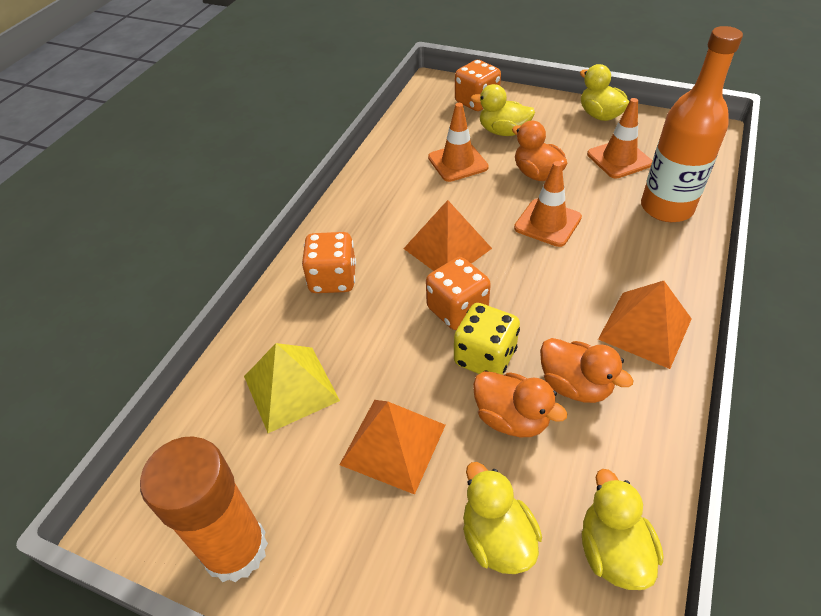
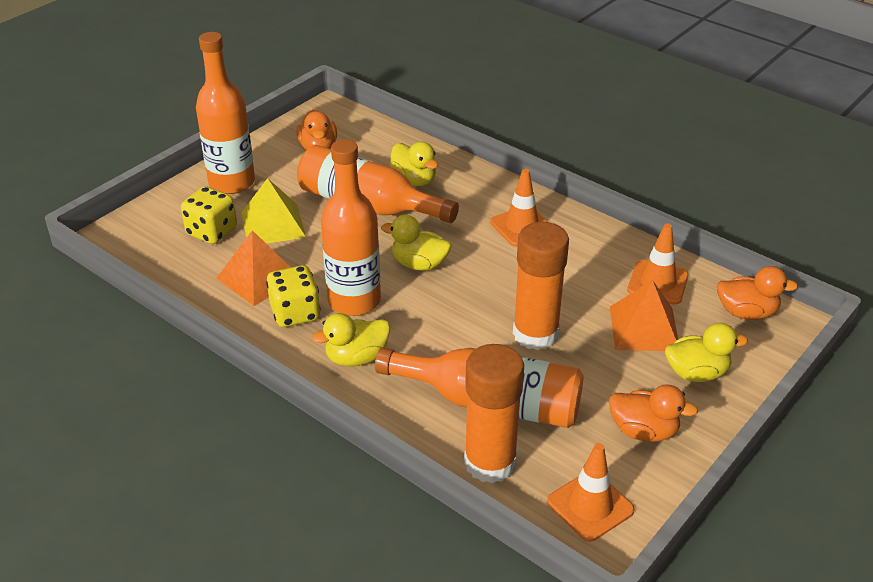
orange bottle: [641,26,743,222] = 1 -> [196,32,255,194] [297,145,459,223] [321,139,381,316] [375,348,584,428] = 4
orange dice: [302,232,356,293] [426,257,491,330] [455,60,501,111] = 3 -> none = 0
orange glue stick: [140,436,268,582] = 1 -> [464,344,524,483] [513,222,569,350] = 2
orange pyramid: [339,400,445,495] [403,200,492,271] [598,281,692,369] = 3 -> [217,230,291,306] [610,280,678,351] = 2
yellow dice: [454,303,520,375] = 1 -> [181,186,237,244] [266,265,321,327] = 2

